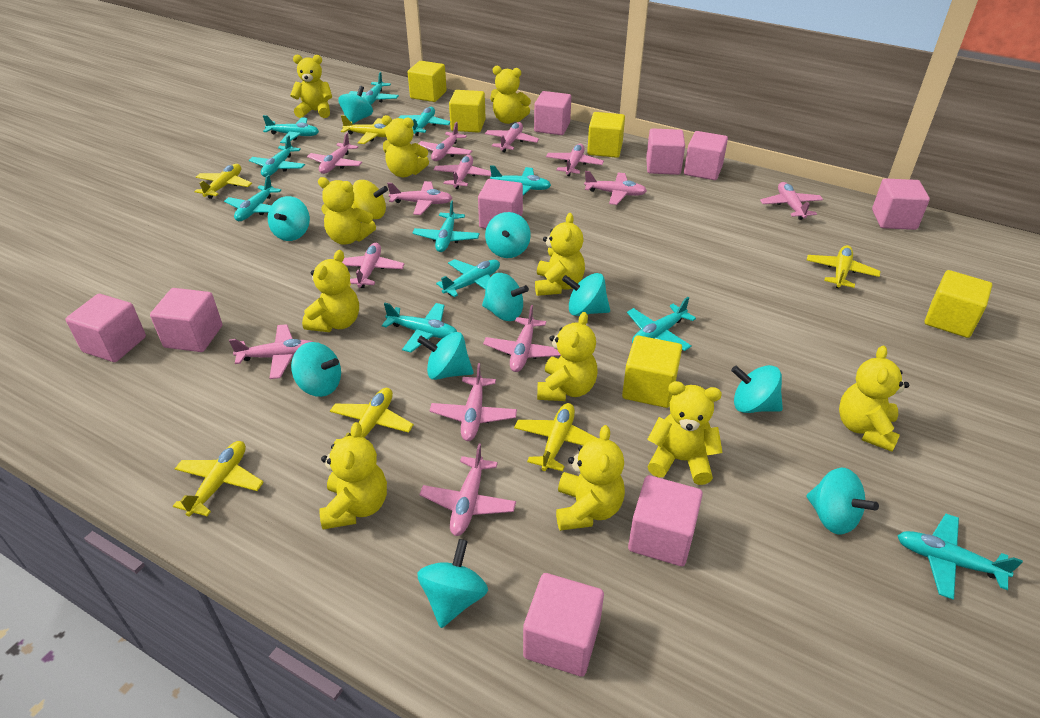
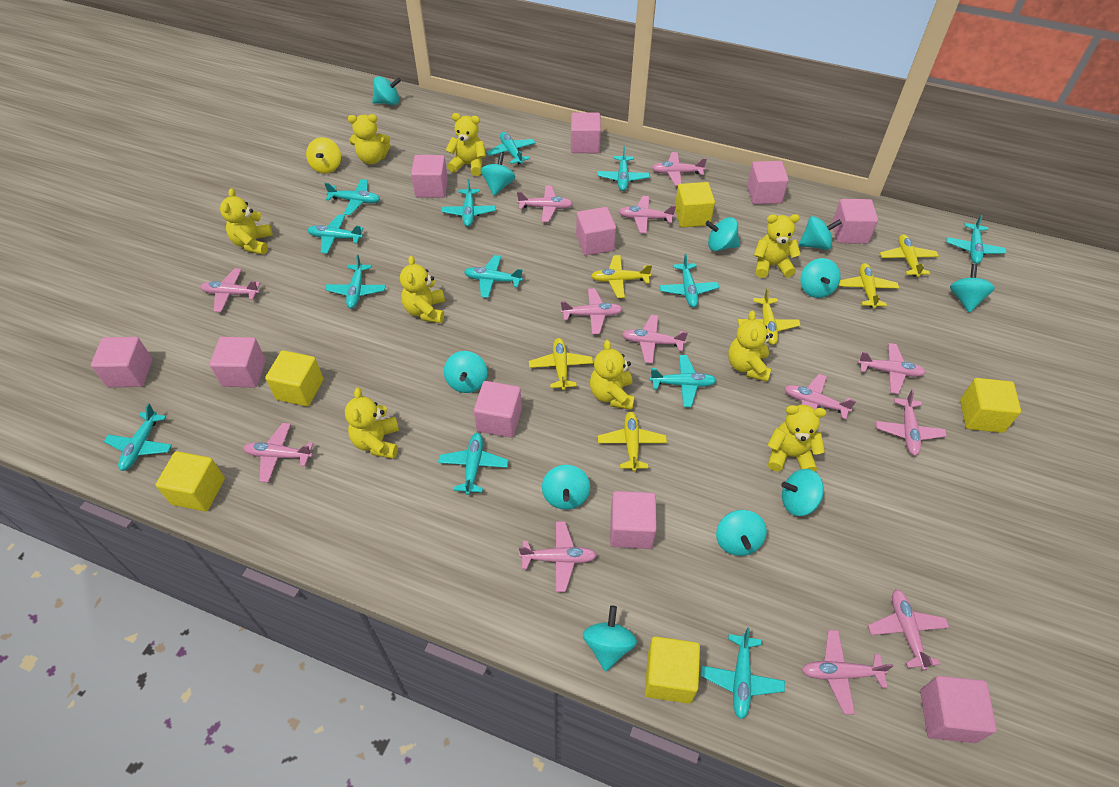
pink cube: [65,294,146,362] [150,288,222,352] [478,179,523,229] [523,573,604,677] [534,91,571,135] [628,475,703,566] [646,128,685,175] [684,131,728,180] [872,178,930,230] = 9 -> [91,337,152,387] [210,337,266,388] [411,155,448,198] [474,381,522,438] [571,112,601,153] [576,207,616,256] [610,491,657,549] [747,161,789,204] [832,199,878,244] [920,676,997,743] = 10
turquoise plane: [224,175,281,221] [249,135,305,177] [263,115,319,143] [348,72,399,105] [382,303,457,353] [399,107,450,136] [413,201,480,252] [436,259,500,297] [490,165,551,195] [627,297,696,351] [897,514,1023,600] = 11 -> [104,404,172,471] [307,214,364,254] [324,179,380,215] [325,254,386,308] [438,433,509,495] [441,179,496,227] [464,255,523,298] [486,132,536,165] [597,146,649,191] [650,355,717,407] [659,253,719,307] [700,627,785,719] [947,215,1006,264] = 13
turquoise spinning top: [268,196,310,241] [291,342,341,397] [338,86,373,124] [417,332,474,380] [417,539,488,628] [482,273,529,321] [485,212,531,258] [562,273,610,316] [731,365,783,413] [806,468,879,534] = 10 -> [372,76,401,105] [444,351,487,393] [481,153,515,196] [542,465,590,510] [583,605,637,672] [705,217,740,251] [716,510,767,556] [781,469,824,516] [798,216,842,250] [800,258,840,298] [950,264,995,313] = 11
yellow teddy bear: [290,55,332,118] [302,250,359,332] [318,177,376,245] [319,422,387,529] [382,115,429,177] [490,66,531,124] [535,213,585,296] [537,312,598,401] [556,425,625,531] [647,381,723,485] [839,345,909,452] = 11 -> [220,188,273,255] [345,388,399,459] [348,114,390,164] [400,256,445,323] [446,113,486,176] [590,340,635,410] [728,310,773,382] [754,214,801,278] [768,405,826,471] = 9

